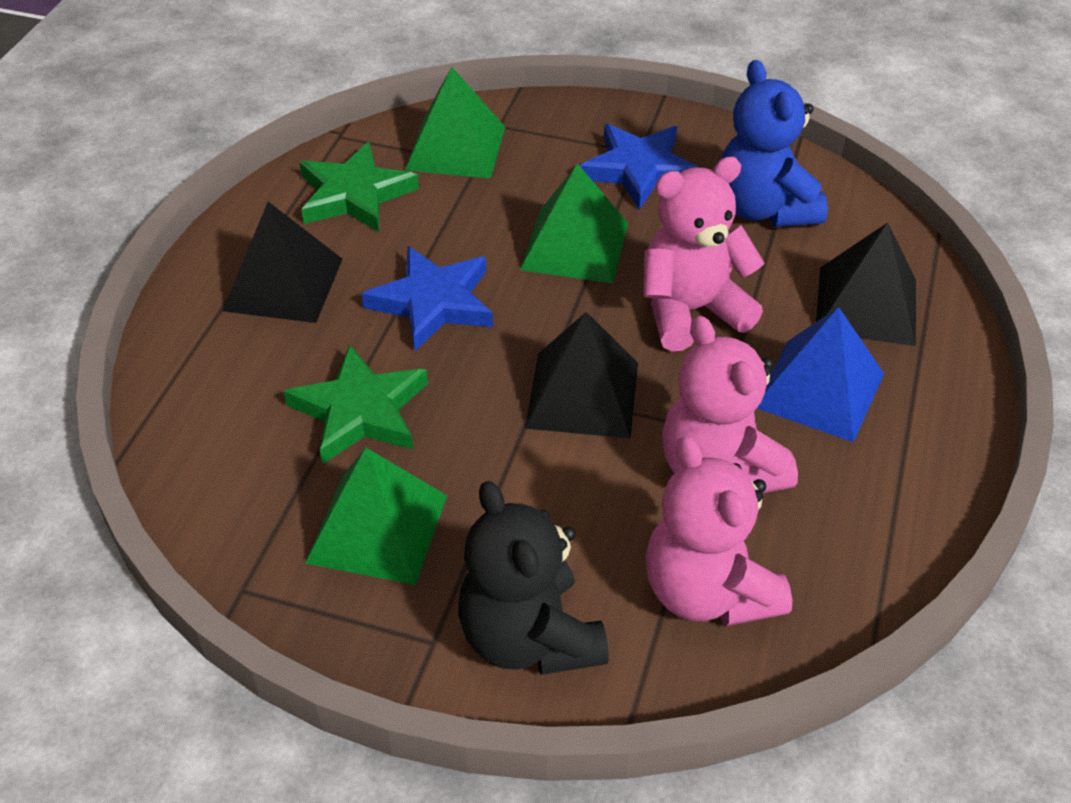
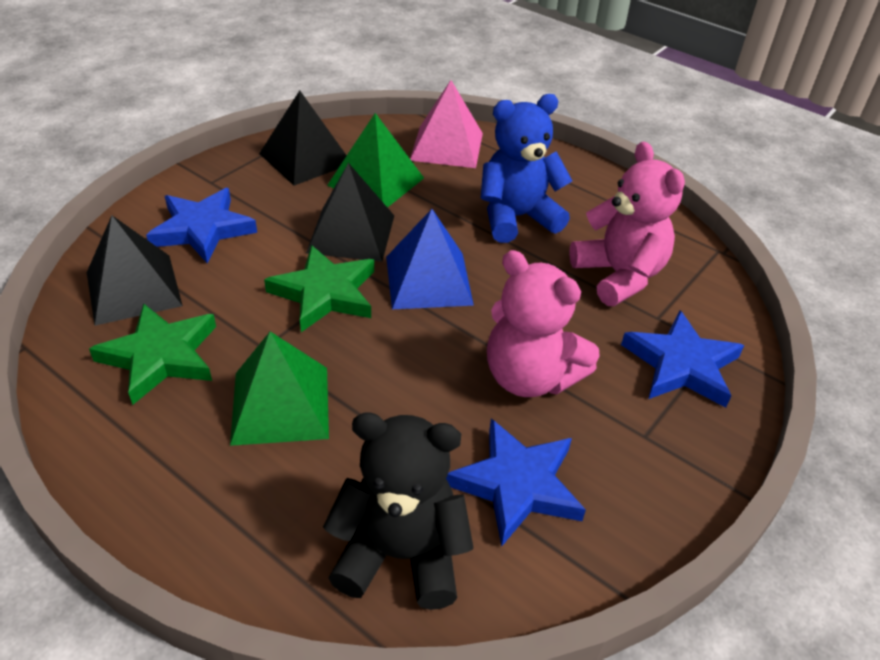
blue star: [362,246,493,351] [580,124,698,210] = 2 -> [146,188,257,264] [446,419,586,547] [621,310,744,408] = 3
green pyramid: [305,448,447,585] [405,67,505,179] [520,163,628,283] = 3 -> [230,332,329,446] [327,113,424,208] = 2
pink pyramid: none = 0 -> [410,80,483,168] = 1
pink teddy bear: [643,156,764,352] [645,436,792,626] [662,316,798,493] = 3 -> [487,250,600,397] [569,141,685,306] = 2

